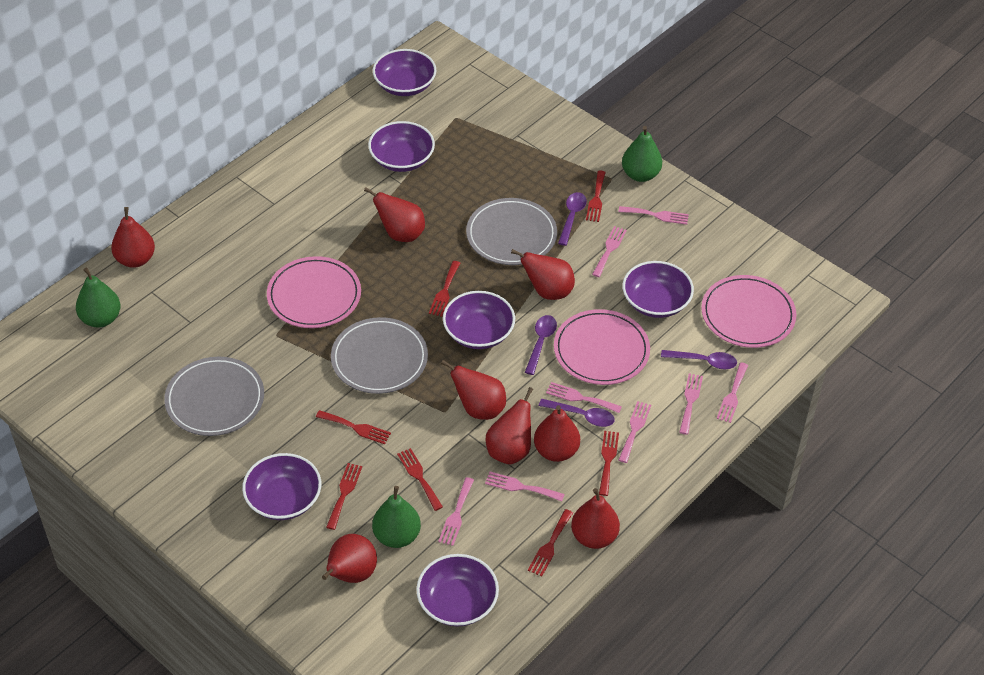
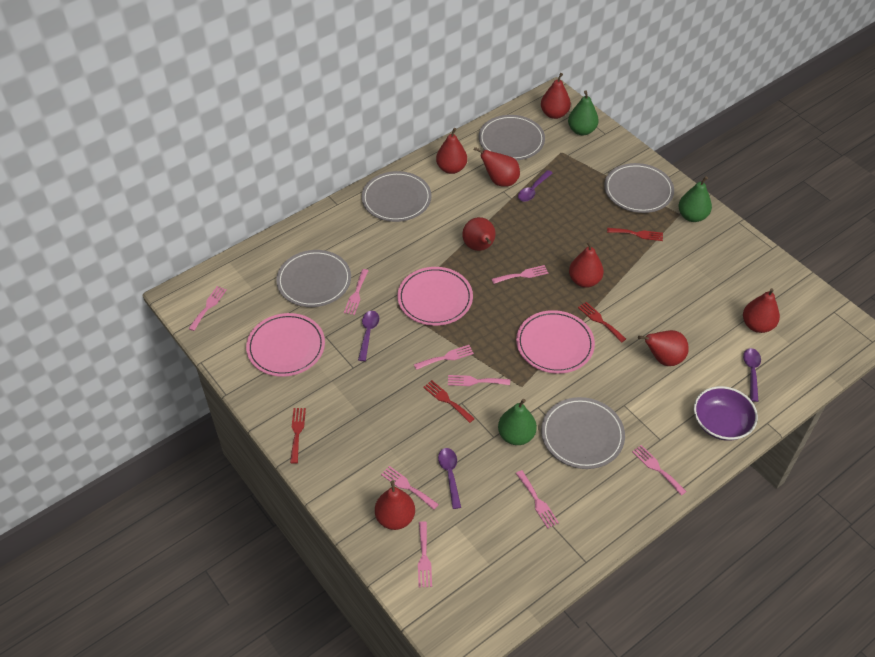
grey plate: [164,357,264,436] [331,317,428,394] [466,198,557,265] = 3 -> [276,250,351,307] [362,171,431,222] [479,115,545,160] [541,397,625,469] [604,163,674,213] = 5
pink fork: [438,477,474,546] [485,472,564,501] [546,382,622,413] [592,226,627,277] [619,206,689,225] [619,401,651,463] [679,373,703,435] [717,362,748,423] = 8 -> [188,286,227,331] [344,269,369,315] [381,466,439,510] [414,345,474,370] [418,521,432,587] [448,375,510,386] [492,265,548,284] [516,470,559,528] [632,445,687,496] = 9
purple bowl: [242,453,321,520] [368,121,435,172] [373,49,436,96] [416,554,499,627] [443,291,515,349] [622,261,694,318] = 6 -> [694,386,758,441] = 1
red fork: [316,410,391,444] [326,463,362,530] [397,448,443,511] [429,261,460,317] [528,509,573,577] [586,170,606,222] [599,431,619,496] = 7 -> [290,408,306,464] [423,380,475,423] [578,302,626,343] [607,228,663,241] = 4

